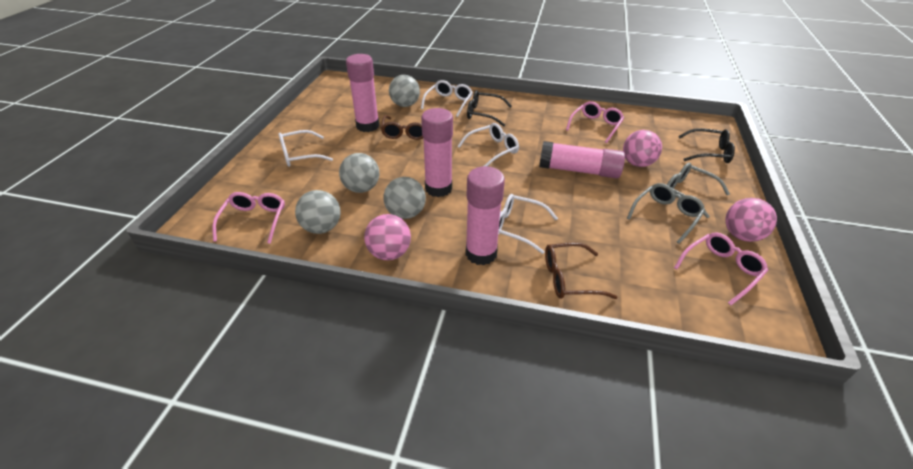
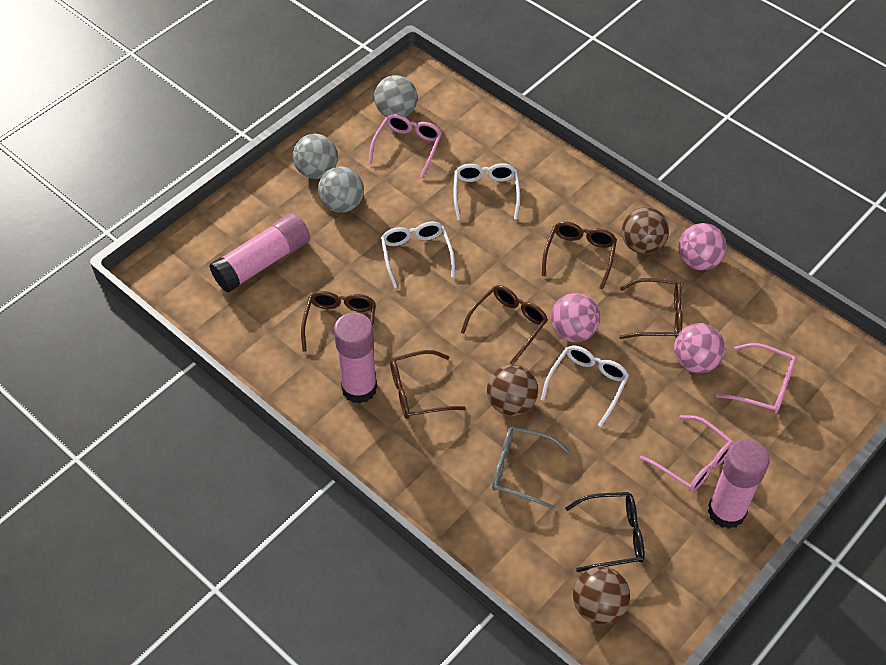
black glasses: [467,90,512,127] [678,128,735,163] = 2 -> [565,492,644,572] = 1
brown ball: none = 0 -> [487,365,538,416] [573,566,630,624] [622,207,669,254] = 3
brown glasses: [381,115,423,140] [545,242,617,299] = 2 -> [301,291,376,352] [390,350,466,419] [461,285,548,365] [542,221,617,290] [619,278,683,339] = 5
grey ball: [295,190,341,234] [339,153,379,193] [383,177,426,219] [389,75,420,107] = 4 -> [293,134,338,179] [318,167,364,213] [374,75,417,117] = 3
grey glasses: [627,183,705,244] [667,163,730,218] = 2 -> [492,427,570,510] = 1
pink glue stick: [346,54,379,132] [421,108,453,197] [465,166,505,265] [539,141,625,178] = 4 -> [209,213,310,293] [334,312,377,404] [708,439,770,529] = 3
white glasses: [278,130,333,167] [421,80,473,117] [458,123,519,166] [498,194,558,254] = 4 -> [381,221,455,288] [453,163,520,220] [541,345,629,427] = 3

